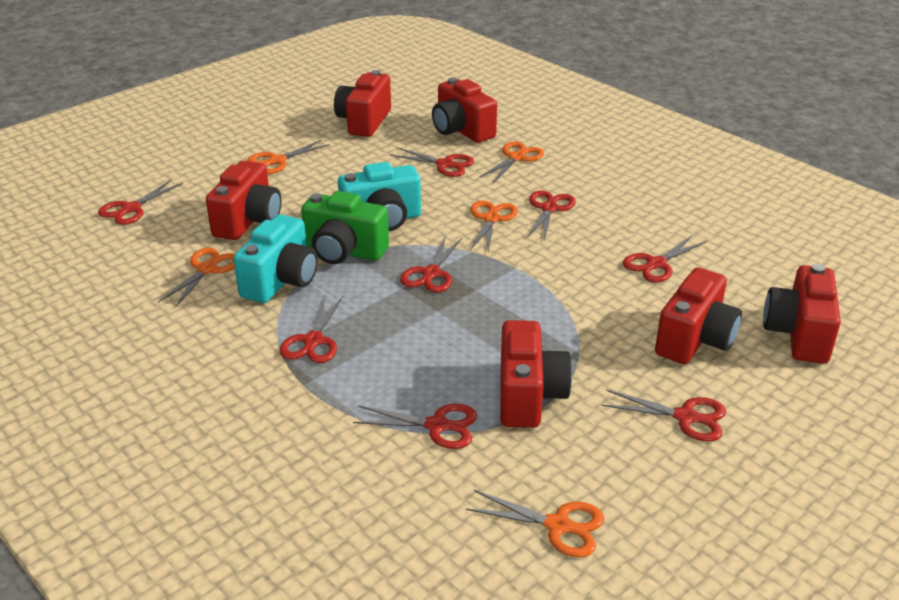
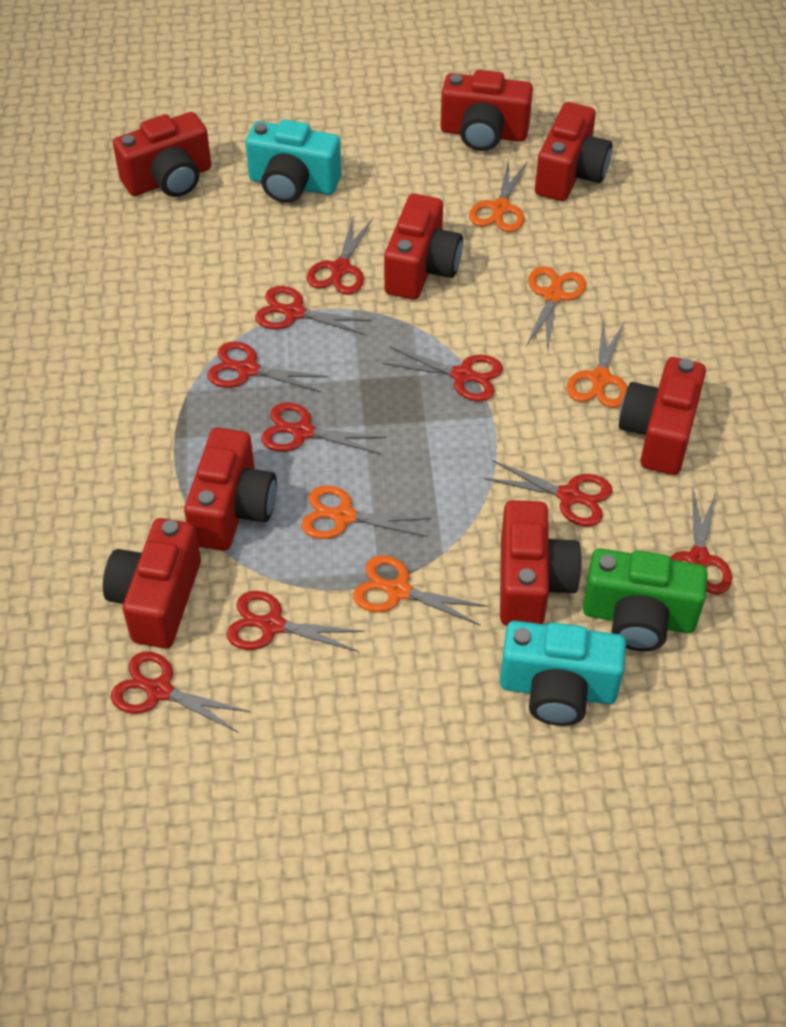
red camera: [206,161,281,240] [334,70,391,137] [432,78,497,143] [500,320,573,428] [655,268,742,364] [763,264,841,364] = 6 -> [103,518,201,648] [113,112,211,197] [184,428,277,551] [384,194,463,300] [441,70,533,151] [500,500,582,626] [535,102,612,201] [619,357,706,475] = 8
red scissors: [98,180,183,225] [279,296,343,363] [353,404,477,449] [390,147,474,177] [400,235,462,293] [527,190,576,242] [602,389,726,441] [623,236,707,282] = 8 -> [111,652,250,733] [207,341,328,392] [226,591,365,652] [255,286,372,335] [261,402,386,454] [307,215,373,295] [383,347,503,402] [484,460,612,526] [670,490,732,595] = 9

